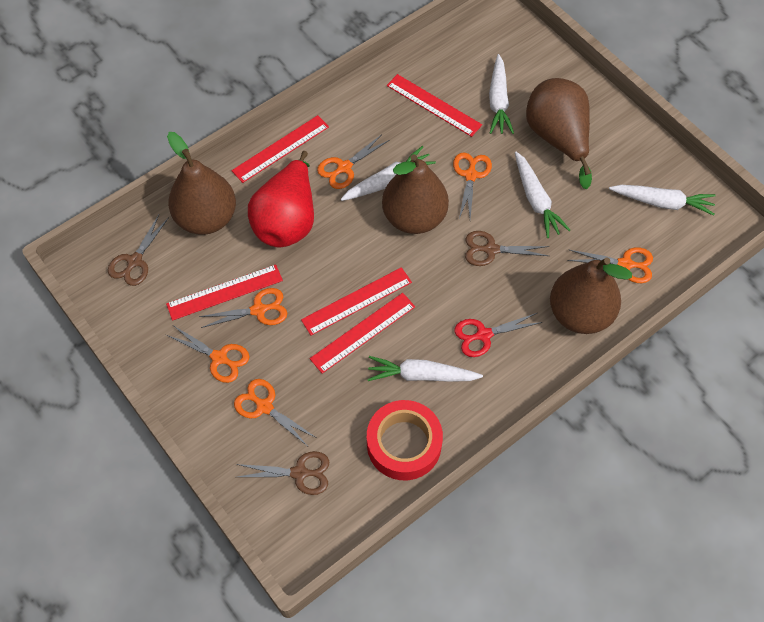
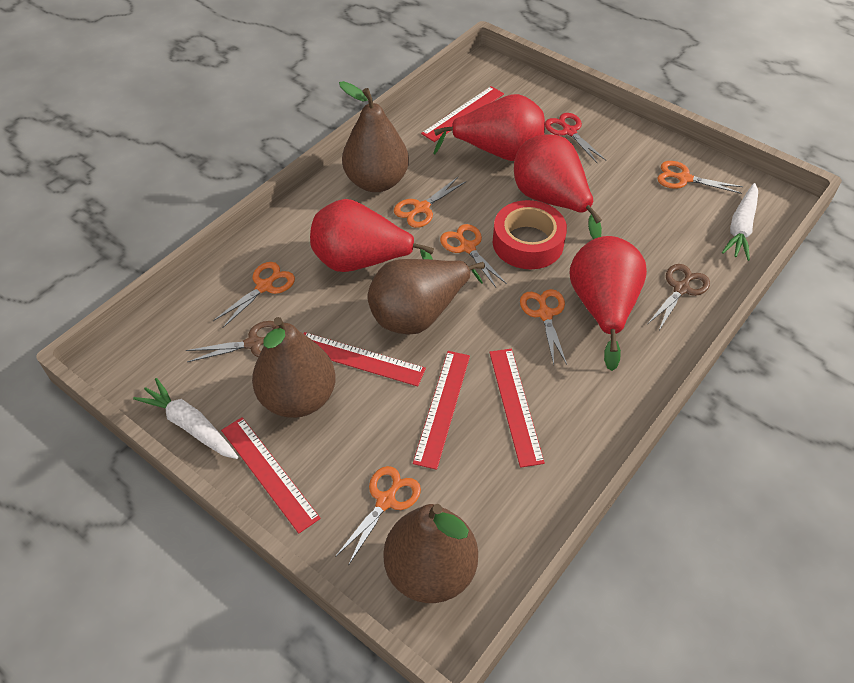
brown scissors: [108,215,169,286] [236,451,330,495] [465,231,549,266] = 3 -> [186,321,276,362] [648,264,710,330] = 2
red pear: [248,151,314,247] = 1 -> [310,199,434,272] [433,94,545,161] [514,134,602,239] [570,236,647,371] = 4
white carrot: [341,146,436,201] [367,356,483,382] [489,54,514,134] [515,152,570,238] [609,185,716,216] = 5 -> [133,378,238,459] [722,183,758,261] = 2

